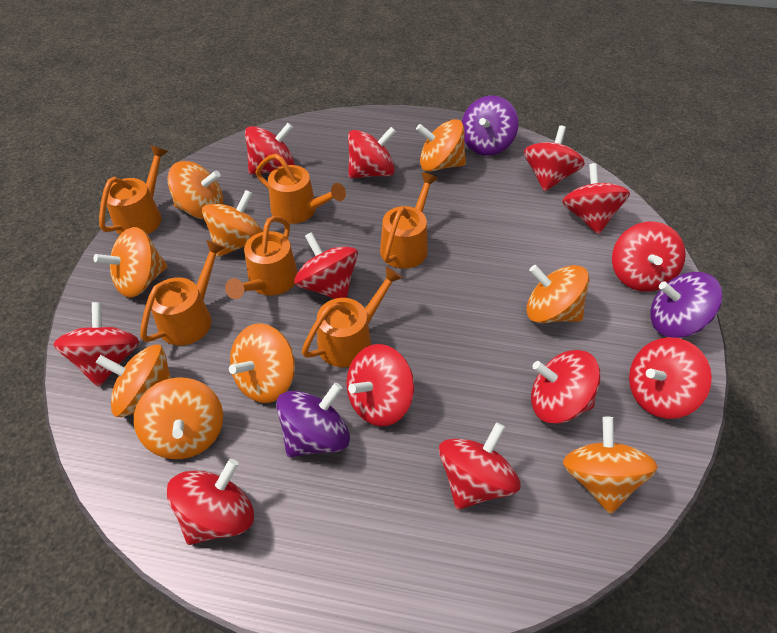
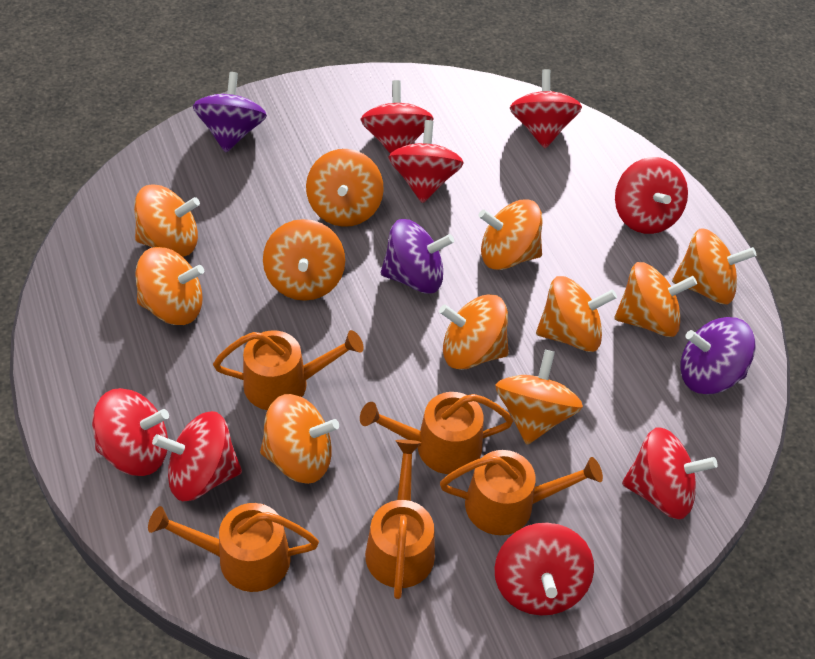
orange spinning top: [93,227,168,298] [95,344,171,417] [134,378,223,459] [168,161,223,219] [202,190,263,257] [229,324,295,403] [416,119,466,172] [526,265,590,323] [563,417,658,514] = 9 -> [134,185,200,257] [135,247,204,325] [260,394,339,484] [263,219,345,301] [306,149,384,227] [439,294,509,370] [479,200,542,270] [495,350,583,445] [536,276,617,352] [615,262,697,337] [672,228,756,304] = 11
orange watering can: [99,146,168,235] [140,240,226,346] [225,216,298,299] [256,154,346,224] [302,266,403,367] [380,172,438,269] = 6 -> [148,503,319,592] [213,330,364,410] [360,392,513,474] [365,440,435,599] [440,450,603,535] = 5
red spinning top: [53,302,139,387] [167,459,254,545] [245,123,295,175] [294,232,358,299] [346,344,414,426] [348,127,396,178] [439,422,521,510] [524,126,585,192] [531,350,601,424] [562,163,630,235] [612,222,686,292] [629,337,712,419] = 12 -> [92,388,169,476] [152,411,242,501] [360,80,433,154] [388,120,464,203] [494,523,594,616] [510,69,582,149] [615,157,688,234] [622,427,718,519] = 8

